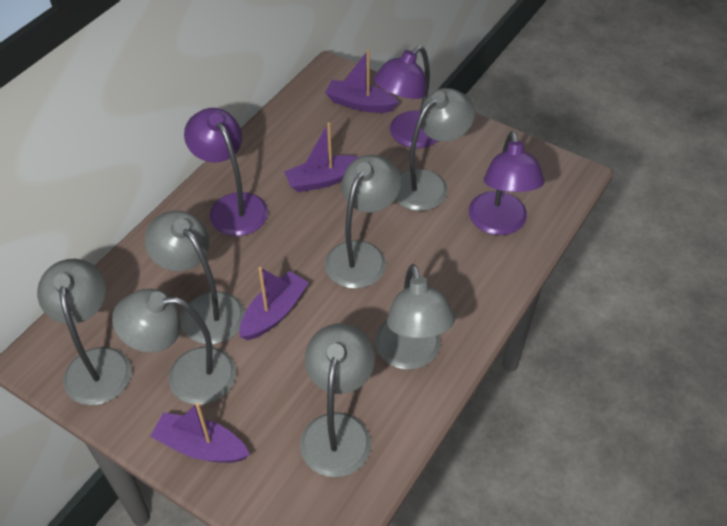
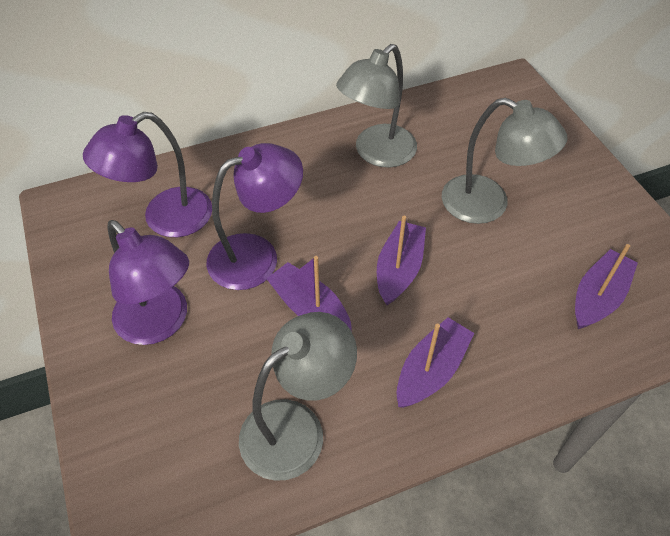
grey lamp: [37,259,132,405] [112,289,236,405] [145,211,245,344] [300,323,375,477] [325,155,401,289] [375,264,455,370] [395,88,475,211] = 7 -> [239,312,357,481] [336,44,417,168] [442,98,567,224] = 3

